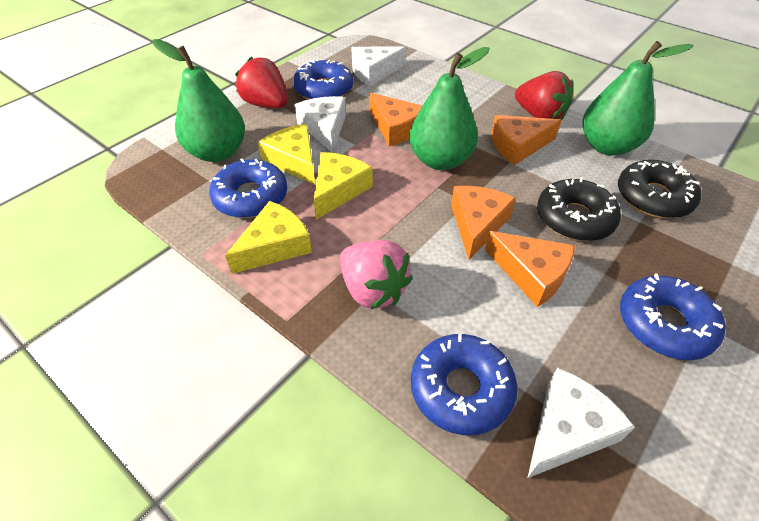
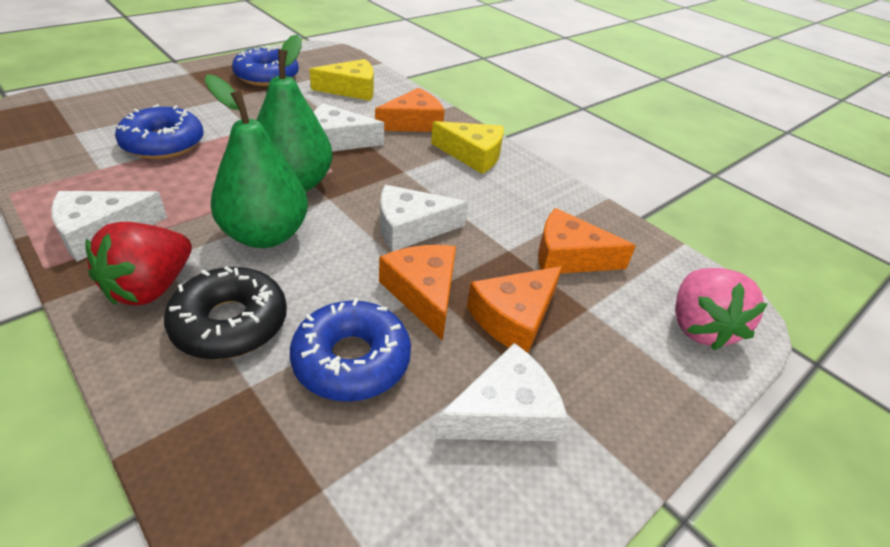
black donut: [537,177,621,241] [618,160,701,218] = 2 -> [164,266,287,360] = 1
blue donut: [209,158,287,218] [293,59,353,100] [411,334,518,435] [620,273,726,360] = 4 -> [115,104,203,159] [232,46,299,86] [290,298,411,402] = 3
green pear: [153,39,245,162] [409,47,489,170] [582,41,694,156] = 3 -> [205,74,308,248] [257,34,333,191] = 2
red strawberry: [235,57,288,108] [515,71,573,120] = 2 -> [85,222,192,305] = 1
white cheese: [294,96,346,153] [351,46,407,86] [528,368,635,478] = 3 -> [51,191,167,262] [314,103,384,151] [380,185,468,252] [436,343,568,441] = 4
yellow cheese: [225,201,312,274] [258,124,315,185] [313,152,373,220] = 3 -> [310,59,374,101] [431,121,504,174] = 2

